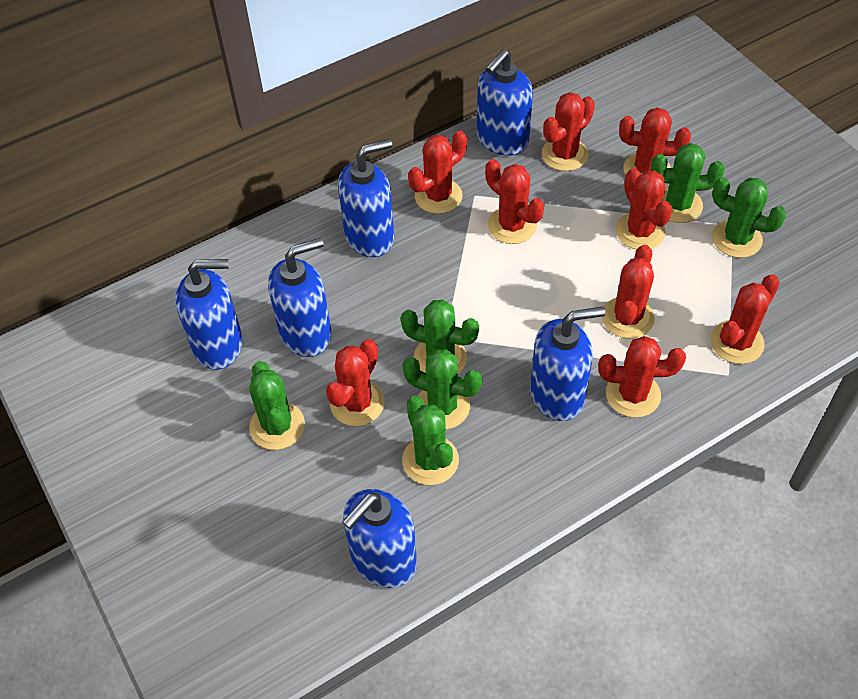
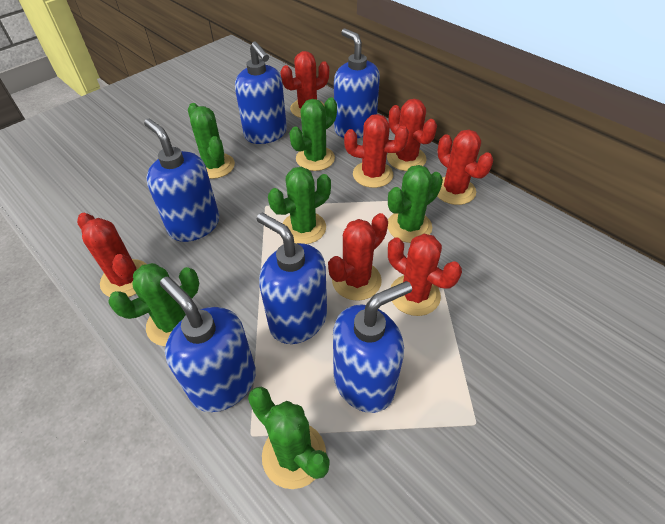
red cactus: [326,339,385,426] [408,131,467,214] [485,159,544,244] [541,92,595,171] [599,336,686,418] [602,245,654,339] [615,168,673,249] [619,108,691,175] [710,274,780,364] = 9 -> [77,213,146,297] [280,51,329,118] [328,213,388,301] [344,114,409,188] [387,99,437,171] [388,233,462,316] [437,130,493,205] = 7

